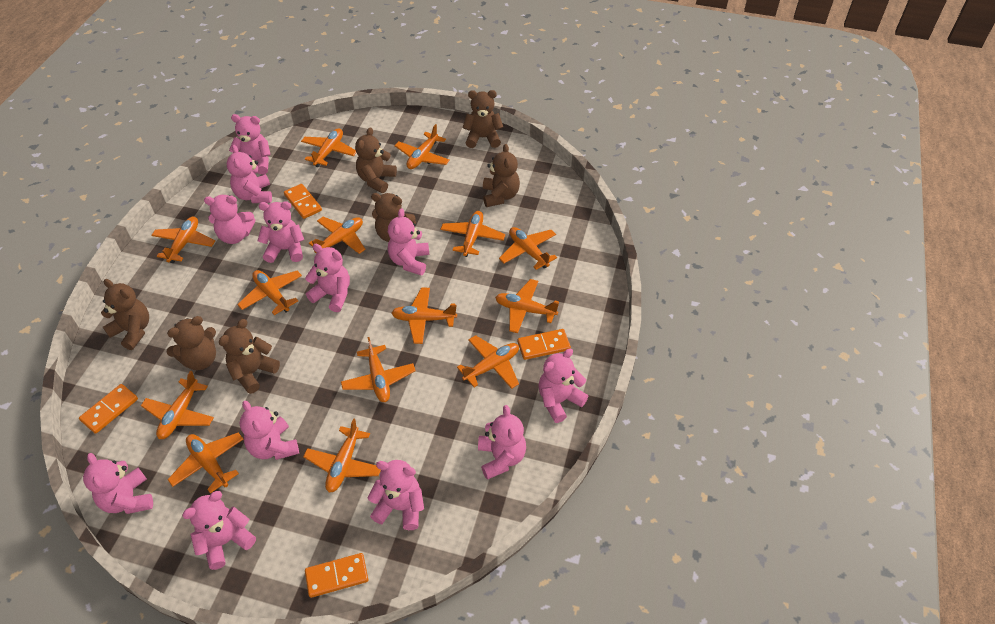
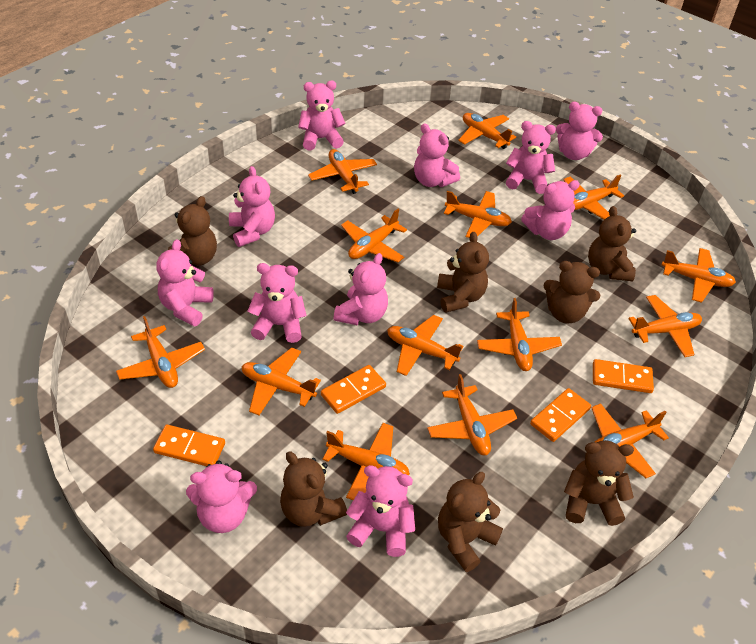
pink teddy bear: [83,453,153,514] [182,491,256,570] [204,195,255,244] [227,145,272,203] [229,114,271,175] [240,401,299,460] [258,201,304,263] [305,244,350,312] [368,460,424,530] [388,208,429,276] [478,405,526,480] [538,348,588,423] = 12 -> [156,239,214,326] [186,461,257,533] [229,166,275,247] [248,263,307,343] [298,81,346,151] [334,253,388,325] [346,465,415,557] [414,124,460,187] [506,121,556,194] [521,180,580,240] [556,102,603,160] = 11

